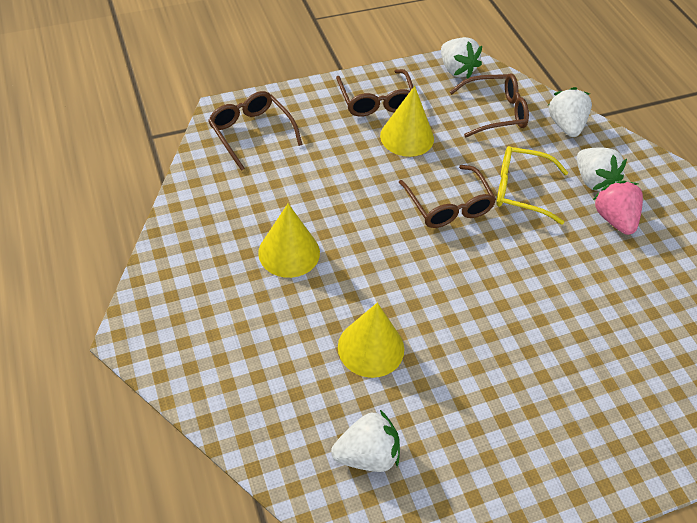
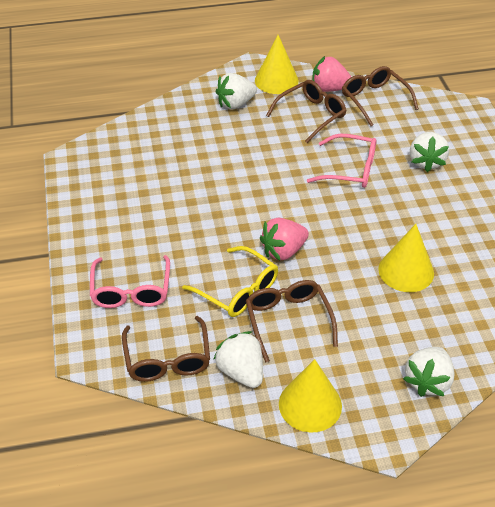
pink glasses: none = 0 -> [90,255,170,308] [307,134,376,188] = 2
pink strawberry: [593,180,643,235] = 1 -> [260,218,309,260] [313,56,351,92] = 2

